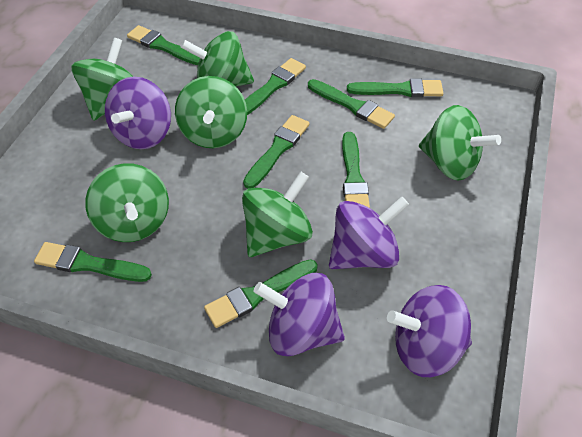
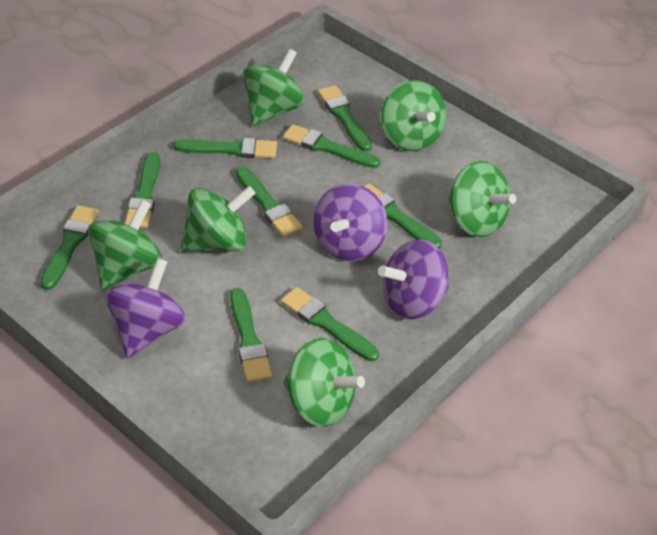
green brush: [34,242,152,282] [127,25,200,65] [204,259,318,328] [243,115,310,188] [245,58,306,115] [308,79,395,129] [342,132,370,208] [347,78,443,97] = 8 -> [40,205,99,290] [125,152,160,228] [173,138,277,158] [230,288,272,383] [236,166,303,237] [281,287,379,361] [283,124,381,168] [318,85,372,151] [364,184,442,249] = 9
purple spinning top: [105,77,171,149] [254,273,345,356] [329,197,409,269] [387,285,472,377] = 4 -> [105,258,186,358] [313,184,387,261] [378,239,449,319] = 3

